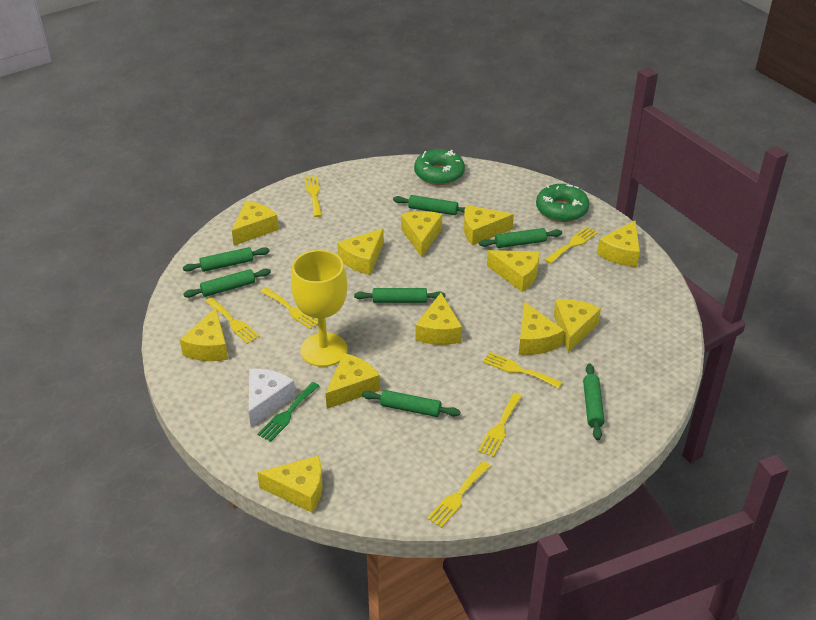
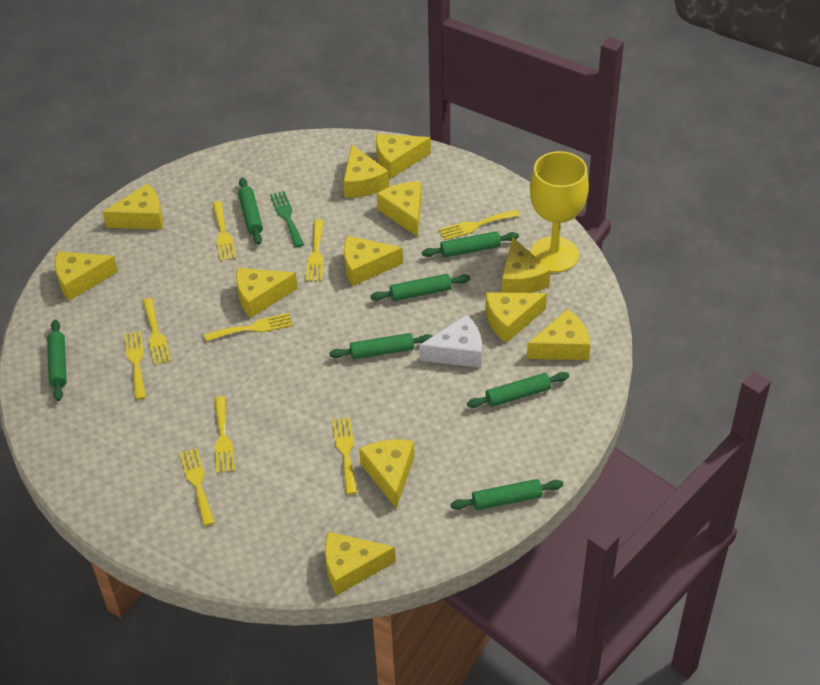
green donut: [414,149,465,185] [536,184,589,222] = 2 -> none = 0
yellow fork: [205,297,260,344] [260,287,318,329] [304,176,322,217] [427,461,491,528] [478,393,522,457] [483,352,563,389] [545,227,598,264] = 7 -> [124,331,146,400] [143,298,171,365] [180,448,215,526] [204,313,293,341] [213,201,236,261] [215,396,235,473] [305,219,324,281] [332,417,357,495] [439,210,520,240] = 9

